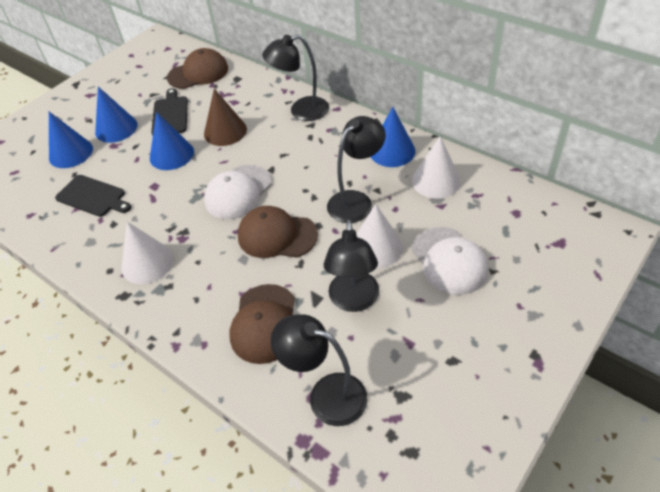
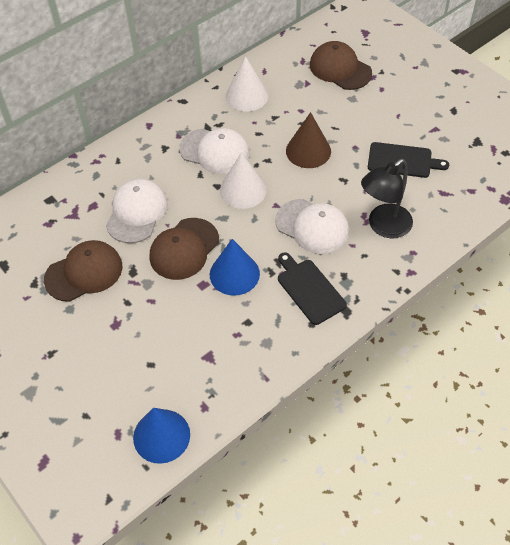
black lamp: [262,35,329,121] [271,314,367,426] [323,219,379,312] [327,116,386,223] = 4 -> [361,159,413,239] = 1
blue cone: [49,112,93,168] [95,87,138,143] [150,112,194,170] [371,107,415,167] = 4 -> [133,408,190,464] [210,239,260,296] = 2
white cap: [204,165,272,219] [412,227,488,295] = 2 -> [106,179,168,243] [179,128,249,174] [275,199,349,254] = 3
white cone: [121,222,174,284] [356,204,403,268] [412,136,461,199] = 3 -> [220,152,267,209] [226,56,268,112] = 2

